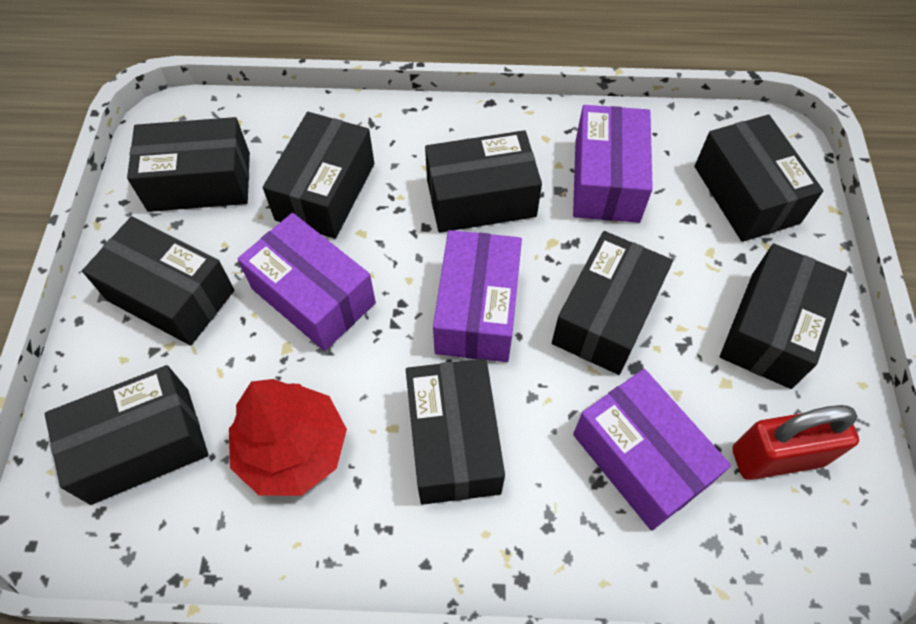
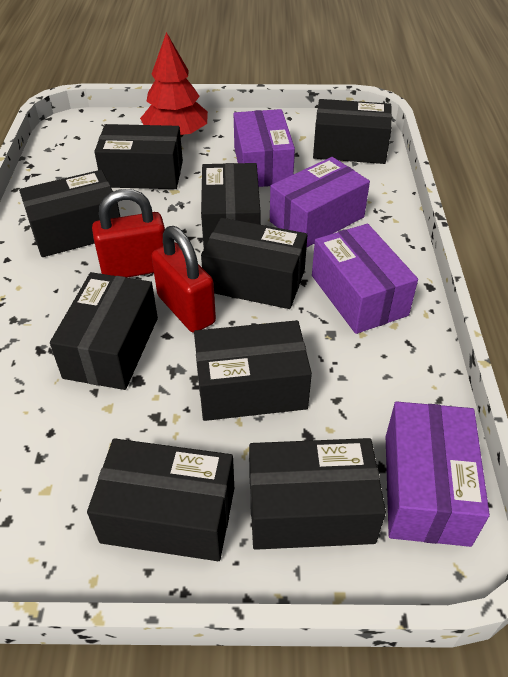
red padlock: [732,405,859,480] = 1 -> [92,189,165,278] [151,226,216,333] = 2

